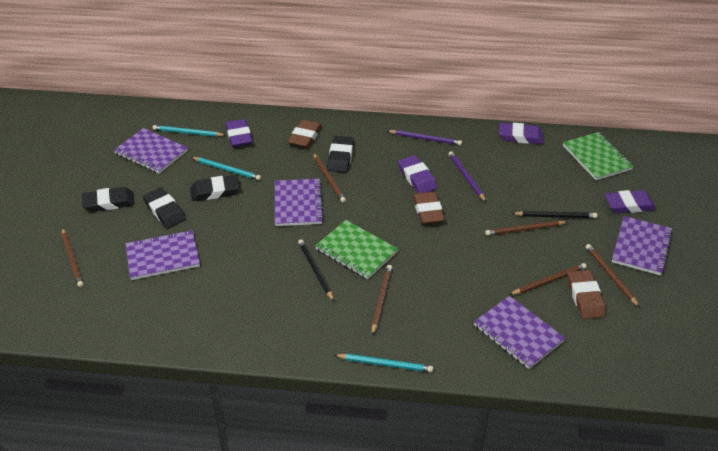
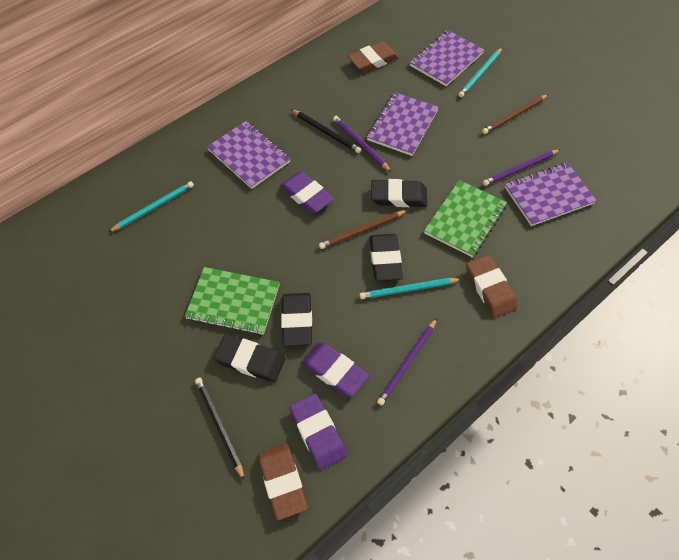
brown pencil: [62,228,84,287] [313,153,346,203] [372,265,392,336] [485,221,567,236] [509,263,587,295] [586,244,640,307] = 6 -> [319,210,408,249] [482,94,549,134] = 2
purple eraser: [225,119,253,147] [398,155,438,193] [499,122,543,144] [604,190,656,213] = 4 -> [280,172,334,214] [289,394,347,470] [301,343,369,397] = 3
purple notebook: [114,128,188,174] [125,230,200,280] [275,179,324,226] [474,296,565,369] [612,216,673,275] = 5 -> [207,121,291,189] [367,92,439,156] [410,30,484,86] [505,162,597,226] = 4
purple pencil: [387,130,462,145] [449,151,486,202] = 2 -> [333,116,391,172] [377,318,437,406] [483,149,561,186] = 3

